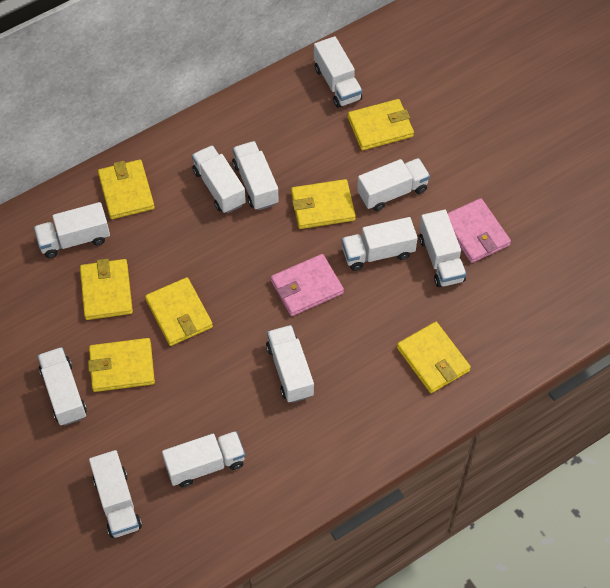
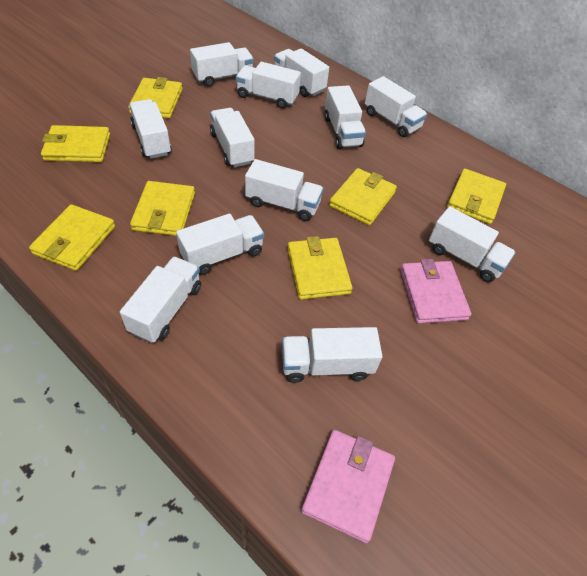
white truck: [34,202,110,258] [37,347,87,425] [89,450,142,538] [162,431,245,487] [192,145,246,213] [232,141,279,210] [266,325,314,403] [314,36,362,108] [342,217,418,271] [357,158,430,211] [419,210,466,287] = 11 -> [120,257,201,343] [129,99,172,159] [176,214,264,275] [190,42,254,87] [210,108,255,167] [236,62,301,109] [245,159,324,221] [274,48,329,97] [282,327,382,383] [324,85,366,149] [365,76,427,137] [429,206,516,282] = 12

